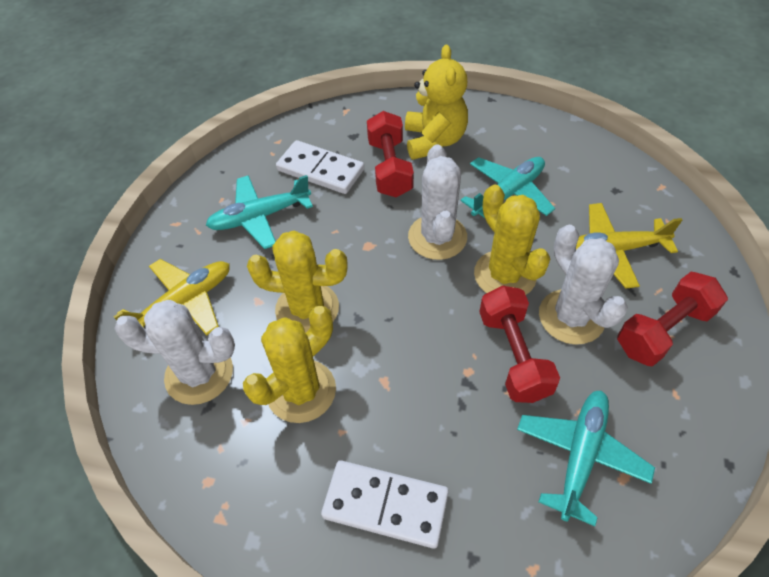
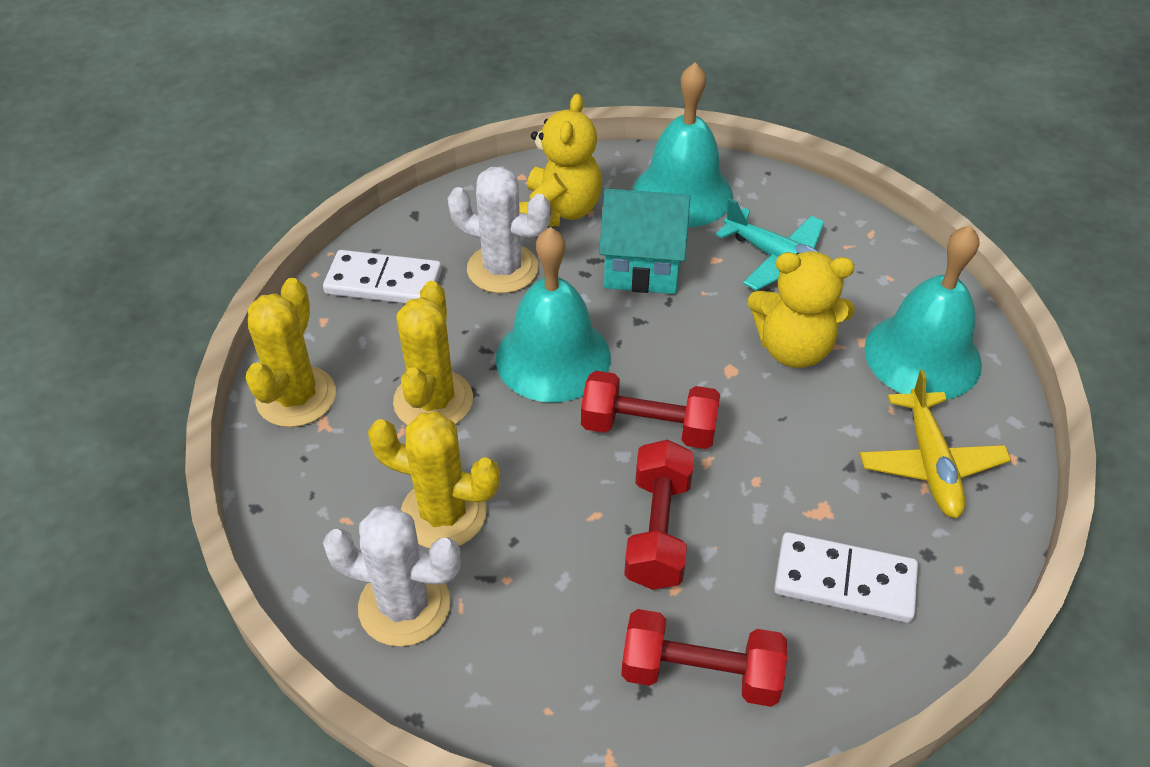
turquoise bell: none = 0 -> [496,227,611,402] [633,62,733,227] [864,225,982,400] = 3
turquoise house: none = 0 -> [599,188,691,294] = 1
turquoise plane: [206,175,313,249] [461,157,555,218] [517,391,655,526] = 3 -> [716,198,824,291] = 1
white cactus: [114,300,235,405] [408,144,467,260] [539,225,628,345] = 3 -> [323,505,461,647] [448,167,551,293] = 2
yellow plane: [113,259,230,336] [576,203,682,289] = 2 -> [860,370,1011,518] = 1
yellow teddy bear: [405,45,468,160] = 1 -> [519,94,602,226] [748,252,855,368] = 2

